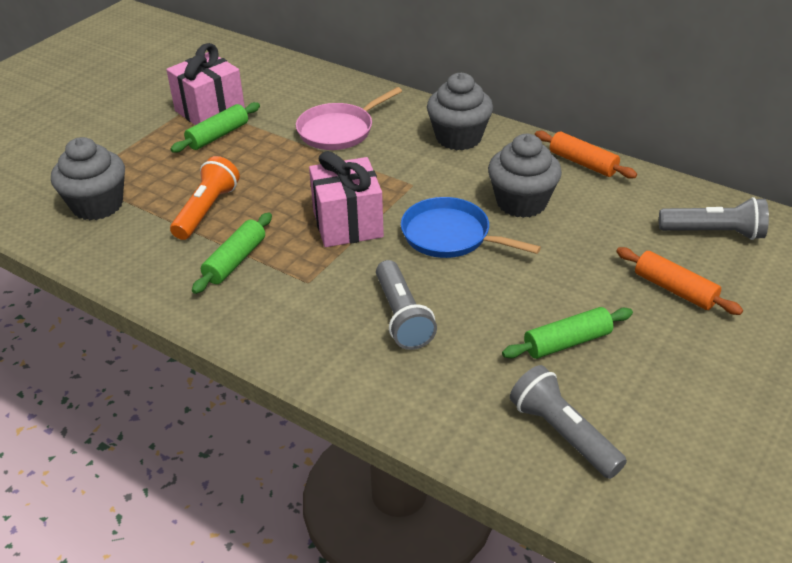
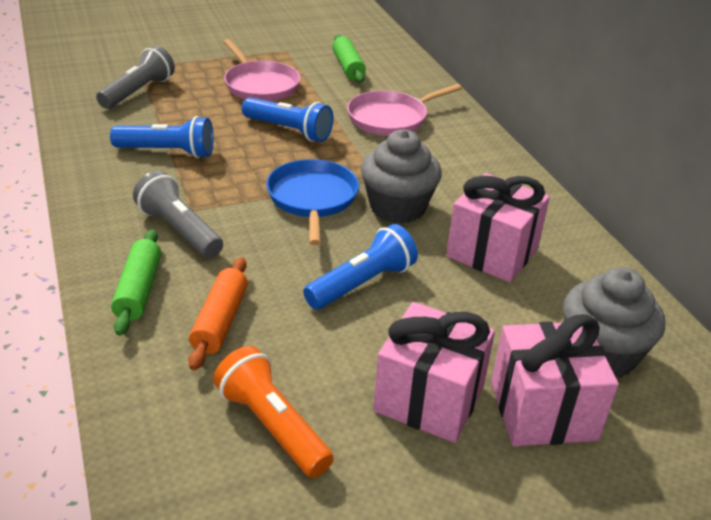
blue flashlight: none = 0 -> [110,116,214,158] [242,97,333,142] [303,224,418,310] = 3
green rolling pin: [171,102,260,153] [192,213,272,294] [502,307,633,359] = 3 -> [111,229,161,336] [332,35,366,83] = 2
grey cupcake: [51,137,125,220] [427,73,493,150] [488,134,562,218] = 3 -> [361,129,442,223] [563,267,665,378] = 2
grey flashlight: [376,260,437,350] [510,365,627,479] [659,197,769,240] = 3 -> [96,46,175,109] [133,171,223,258] = 2
orange rolling pin: [535,131,637,179] [616,247,743,315] = 2 -> [188,257,248,370] = 1
pink gift: [166,43,245,125] [309,151,384,247] = 2 -> [373,302,495,443] [446,173,550,282] [491,314,619,446] = 3
pink pan: [296,87,402,150] = 1 -> [223,39,301,101] [347,84,462,136] = 2

